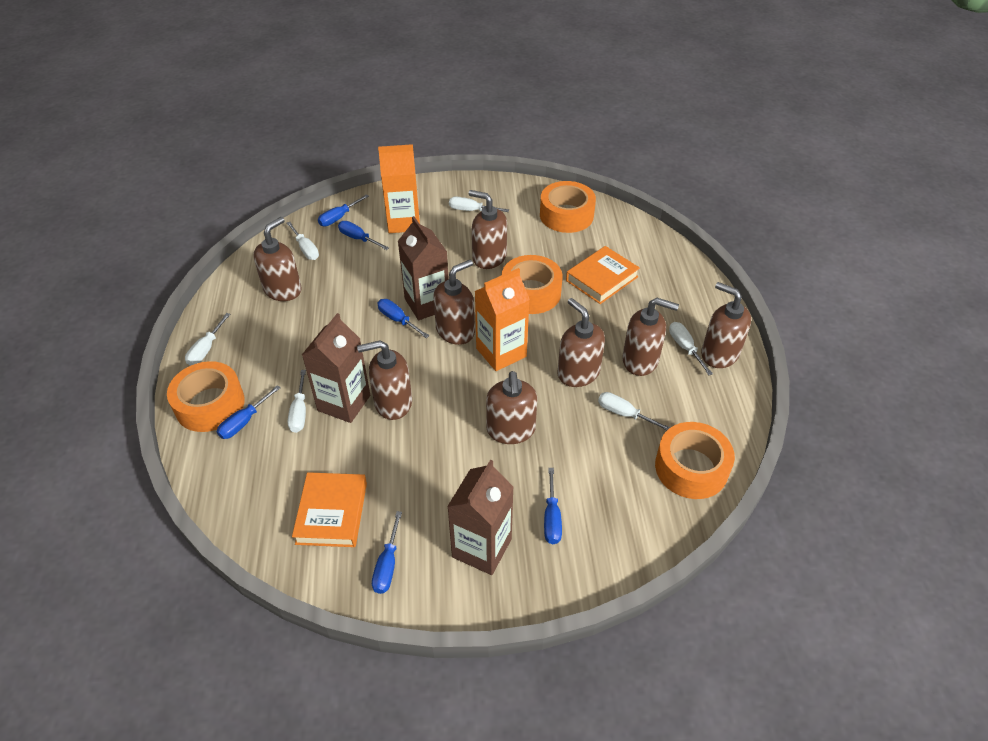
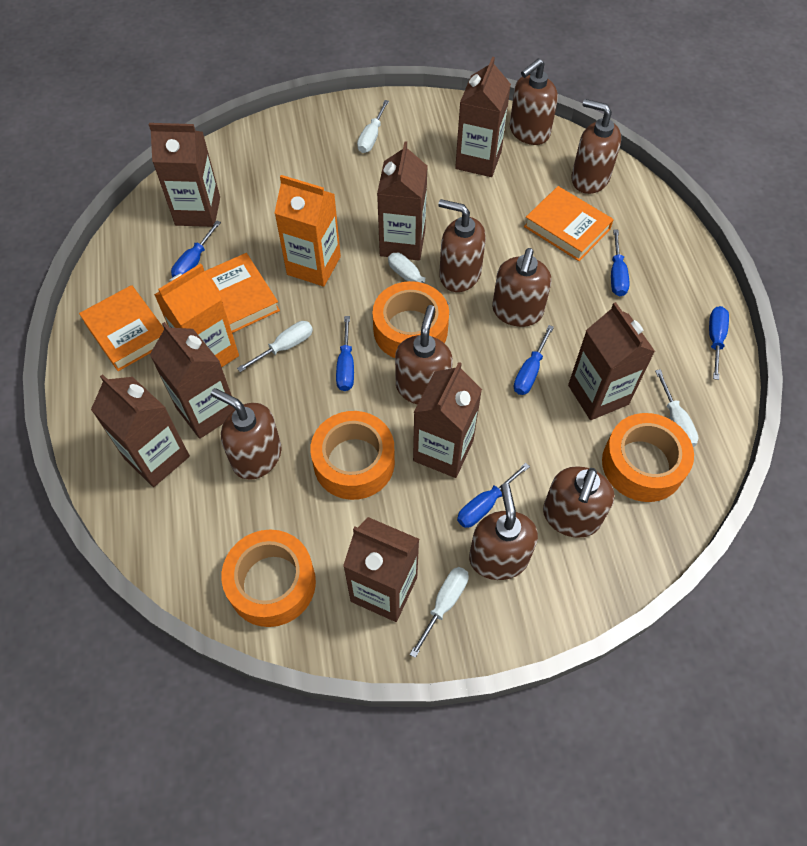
brown carton: [302,313,370,423] [398,216,449,320] [447,460,514,575] = 3 -> [91,374,190,487] [149,123,220,227] [150,322,235,439] [343,517,419,622] [377,141,428,261] [413,362,482,478] [455,57,511,177] [568,302,655,420] = 8
orange book: [292,472,367,547] [566,246,640,304] = 2 -> [79,285,164,371] [205,253,280,333] [524,186,614,261] = 3
white screwdriver: [185,313,231,366] [287,222,319,260] [288,370,306,433] [449,197,509,212] [598,392,671,431] [669,322,713,375] = 6 -> [237,321,313,372] [357,100,389,153] [388,253,449,304] [410,567,469,658] [655,369,698,447] = 5

